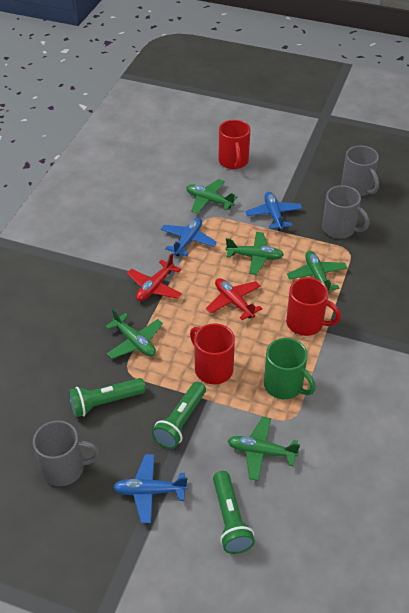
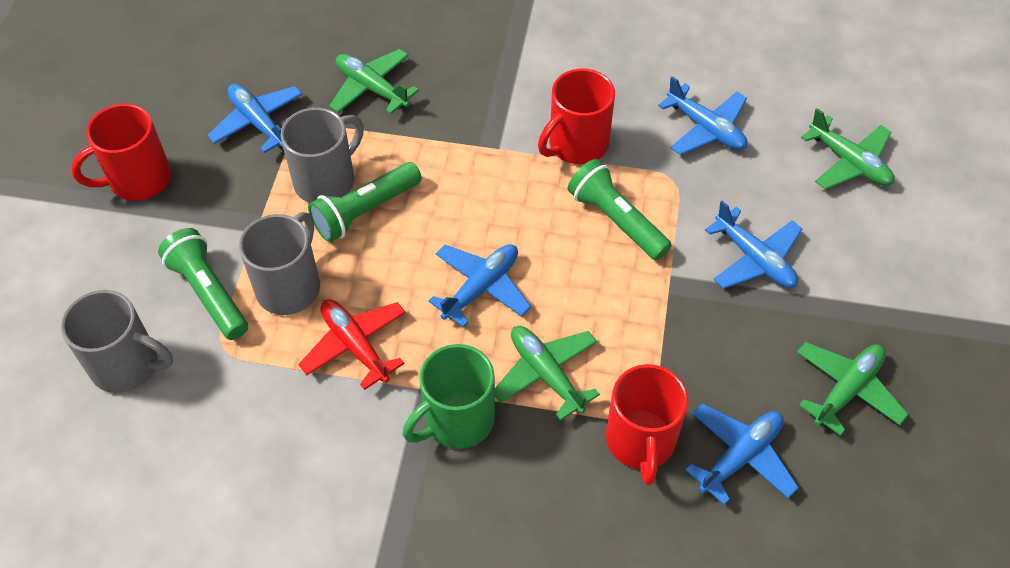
blue plane: [113,454,188,523] [161,218,217,256] [245,192,303,231] = 3 -> [207,84,303,153] [429,244,531,327] [658,76,748,155] [686,403,799,505] [705,201,802,289] = 5
green plane: [105,309,163,359] [186,179,237,214] [225,232,284,275] [228,417,300,481] [287,251,348,294] = 5 -> [329,49,419,114] [495,326,600,421] [797,342,909,436] [801,108,895,190] = 4
red plane: [127,254,182,301] [206,278,263,320] = 2 -> [298,299,406,390] = 1

